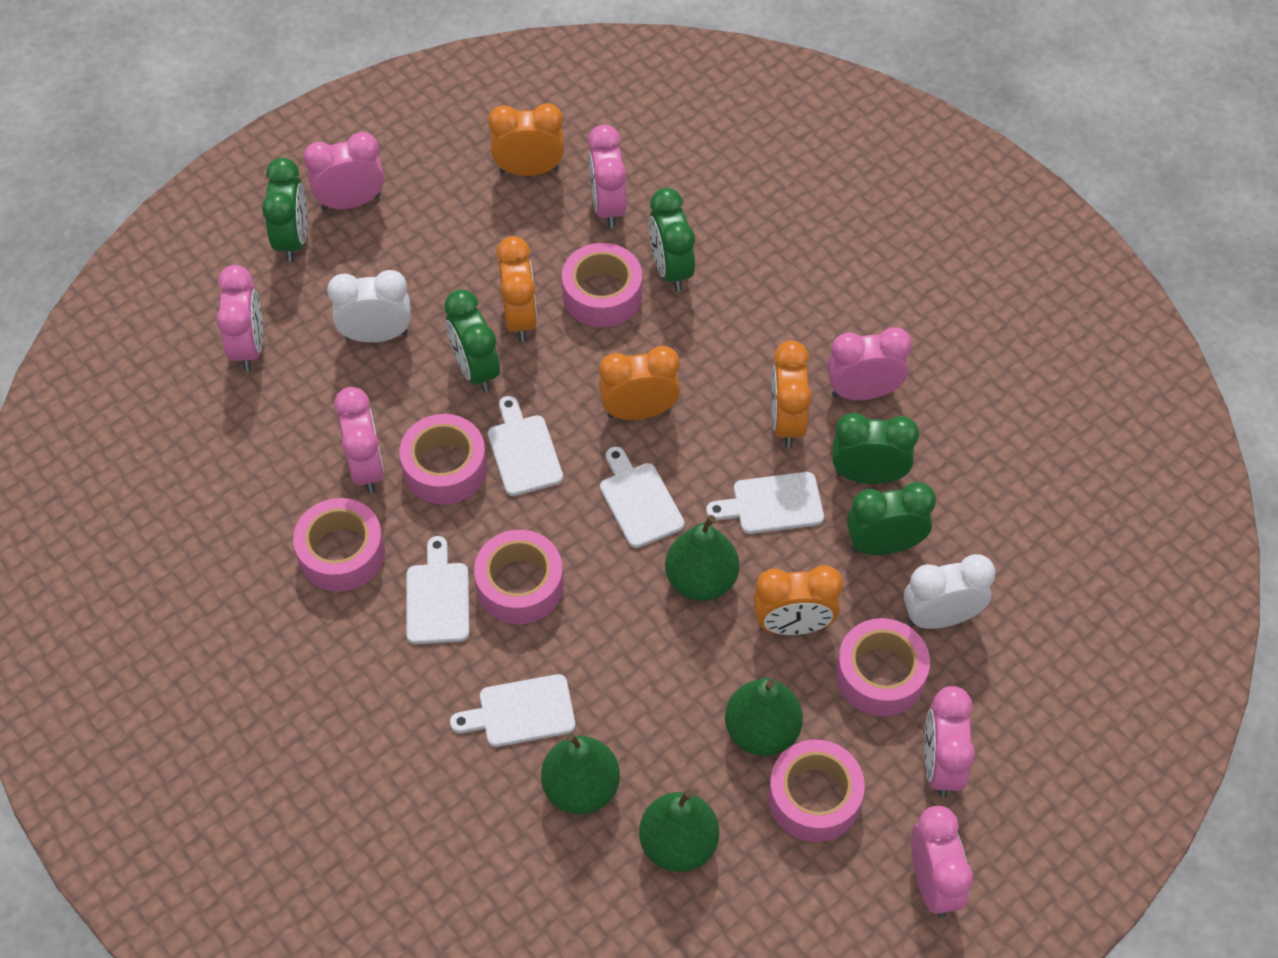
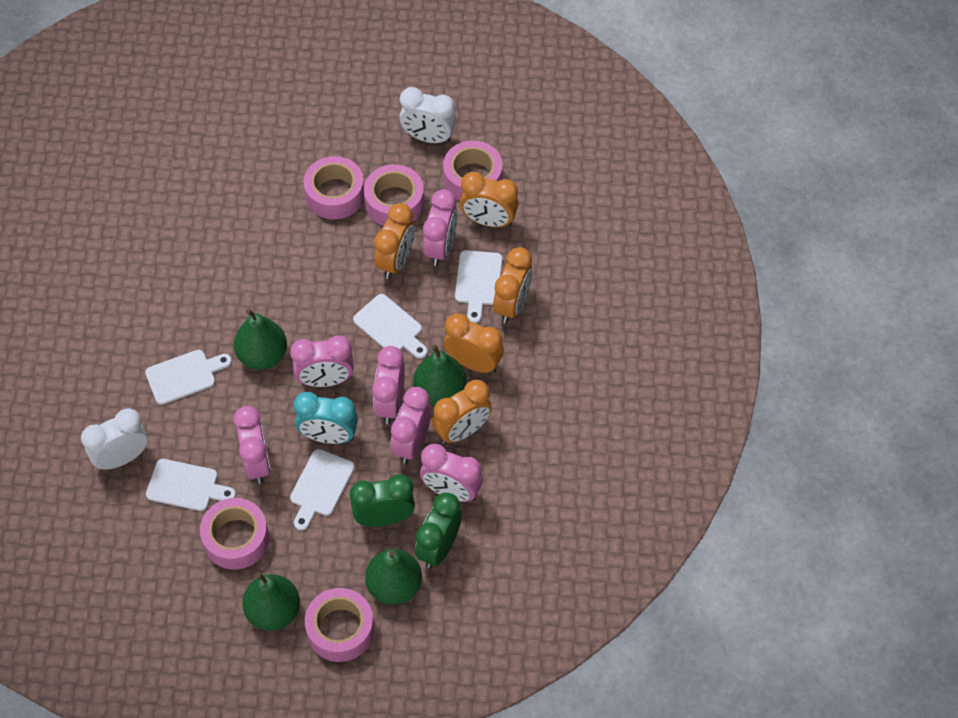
green clock: [262,158,307,262] [444,289,500,393] [649,188,695,292] [832,413,919,484] [847,482,936,555] = 5 -> [350,474,415,527] [415,493,462,569] = 2
pink clock: [216,265,263,371] [304,132,384,210] [334,387,385,494] [588,124,627,228] [827,327,912,400] [911,806,973,917] [925,686,975,797] = 7 -> [234,406,271,484] [290,336,354,387] [372,346,405,424] [391,387,431,464] [420,444,483,502] [423,189,457,266] = 6
pink tape: [293,498,385,592] [399,414,487,504] [474,530,564,624] [562,243,642,327] [768,740,865,842] [836,618,930,716] = 6 -> [200,498,269,570] [303,156,364,219] [305,588,374,662] [364,164,424,226] [443,140,503,201] = 5
turquoise clock: none = 0 -> [294,392,358,444] = 1

